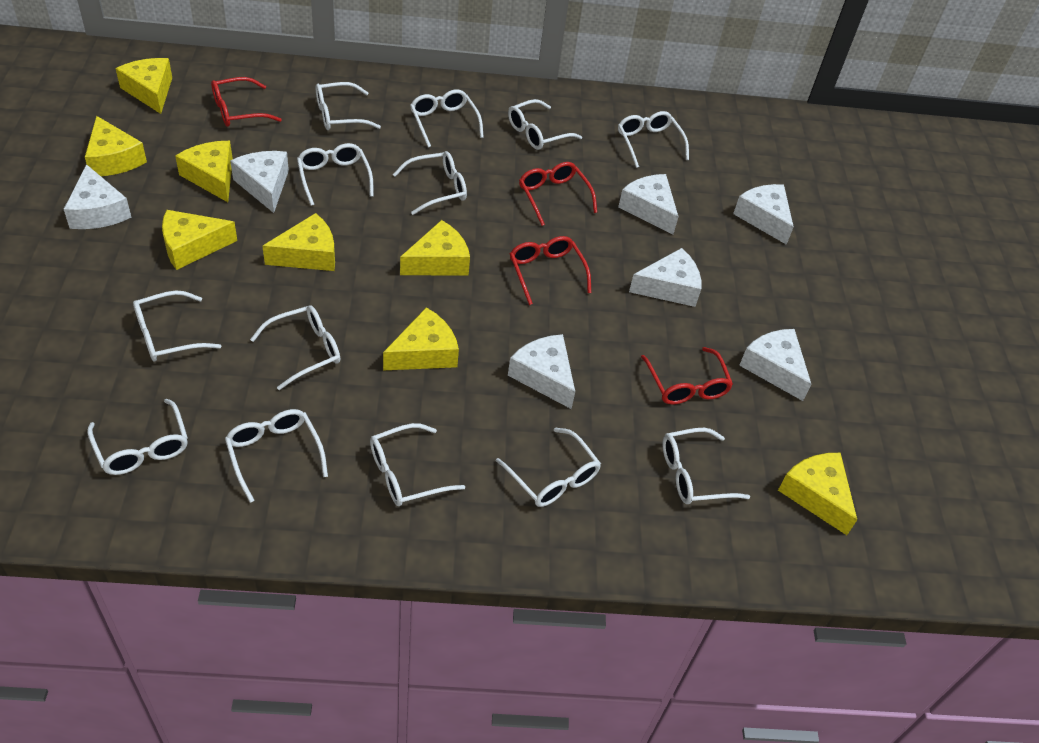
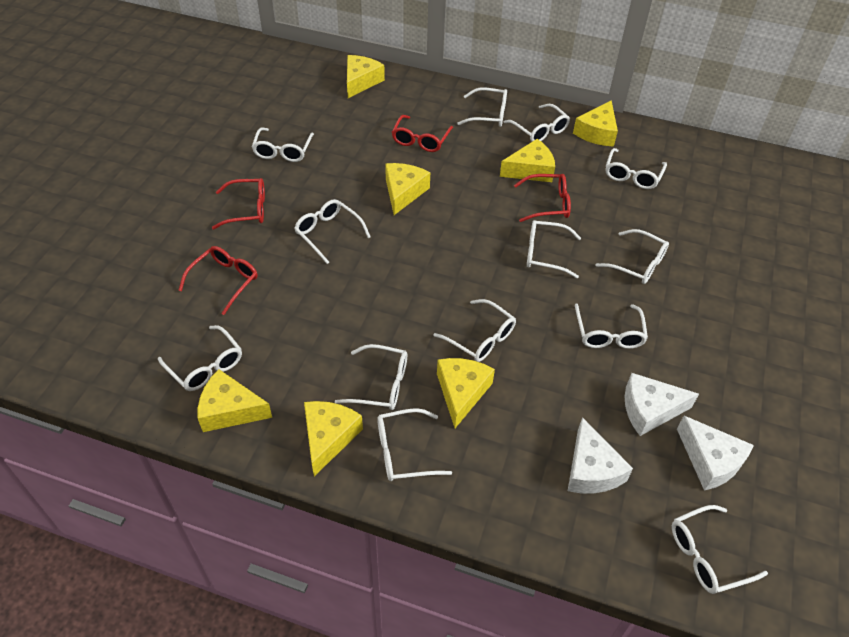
white cheese: [64,164,132,229] [230,151,289,213] [508,334,575,409] [618,174,678,234] [629,248,701,307] [733,184,794,245] [739,329,811,401] = 7 -> [568,417,633,493] [625,373,699,436] [677,416,754,491] = 3
yellow cheese: [85,116,147,176] [116,58,172,114] [162,210,237,270] [175,141,233,202] [262,213,335,271] [383,307,459,370] [400,220,470,275] [778,453,857,535] = 8 -> [198,369,272,432] [304,401,363,476] [347,55,385,98] [385,163,430,215] [437,358,495,428] [500,139,555,182] [573,100,618,147] = 7

